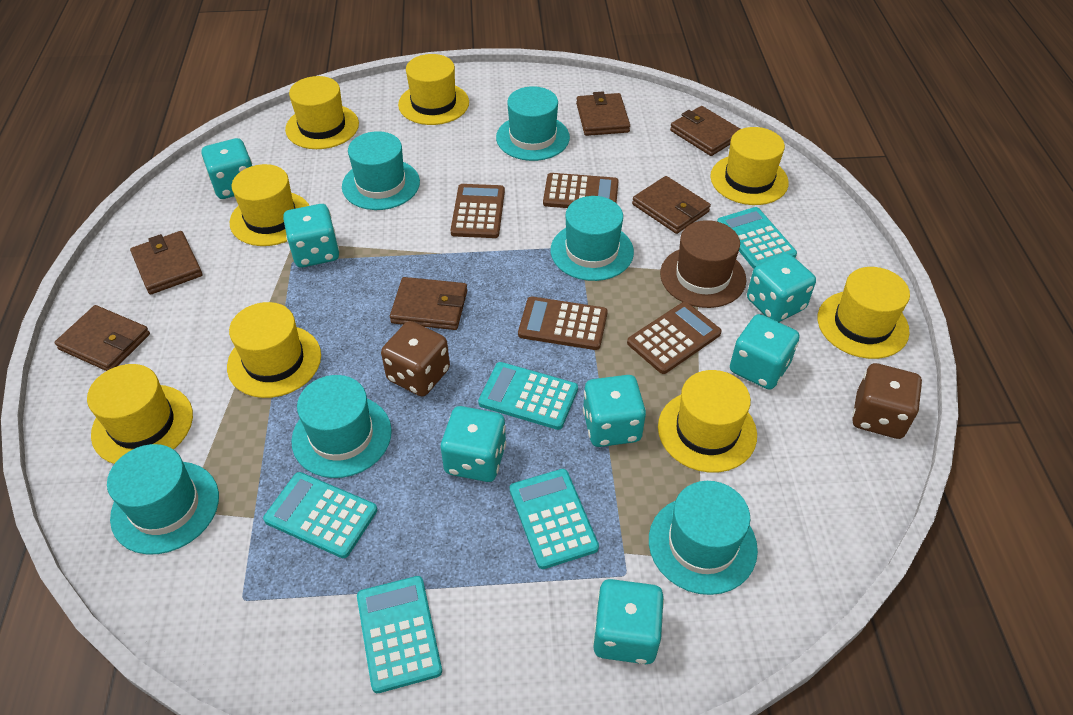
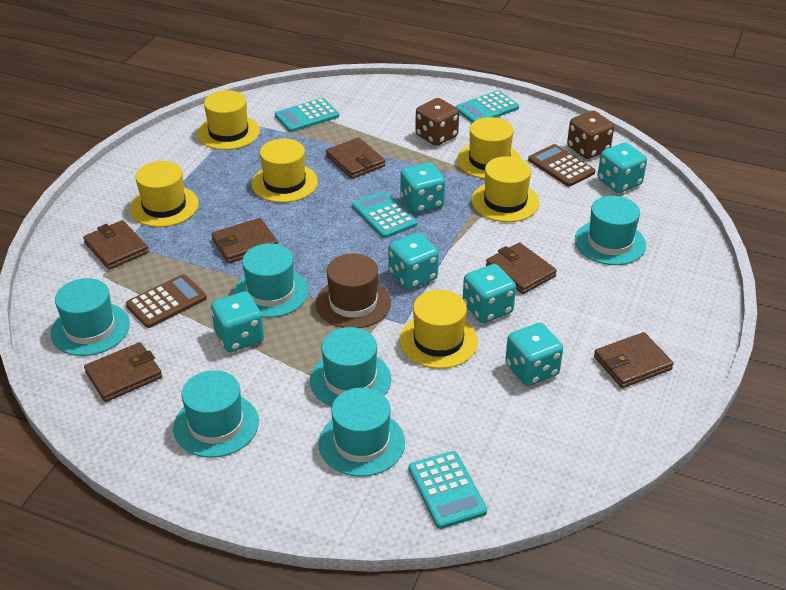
brown calculator: [451,184,505,238] [518,296,608,350] [543,173,619,208] [627,302,722,374] = 4 -> [126,274,207,328] [528,144,595,187] = 2
turquoise calculator: [263,472,377,558] [357,576,442,693] [478,362,578,430] [510,469,599,569] [717,207,797,269] = 5 -> [275,98,339,132] [352,191,417,238] [409,451,487,529] [456,90,519,123] = 4
turquoise dice: [202,138,252,199] [283,204,339,268] [441,406,506,482] [583,375,646,447] [593,579,664,664] [730,314,800,390] [747,253,816,322] = 7 -> [211,291,264,352] [388,232,439,290] [400,162,445,213] [463,264,516,323] [505,323,563,386] [598,143,647,193] = 6
yellow hat: [87,364,193,464] [227,302,321,398] [230,164,309,246] [285,76,359,149] [398,54,469,125] [658,370,757,473] [710,127,789,205] [818,267,910,359] = 8 -> [130,161,199,227] [197,90,260,150] [252,139,318,203] [399,290,478,369] [457,117,522,179] [472,156,539,222] = 6

